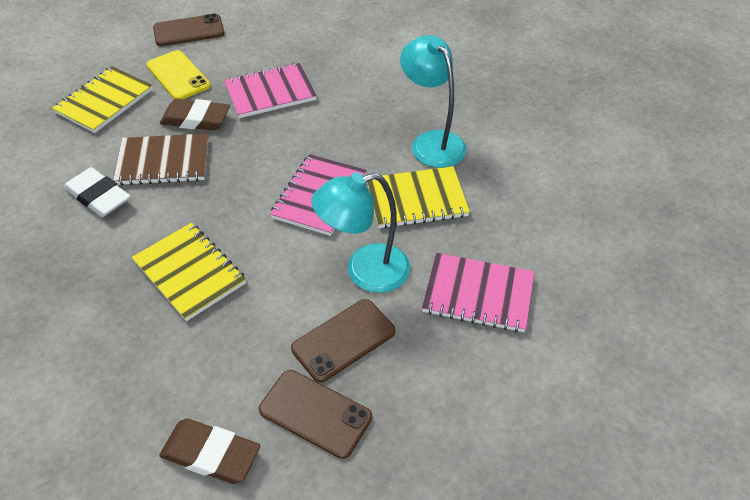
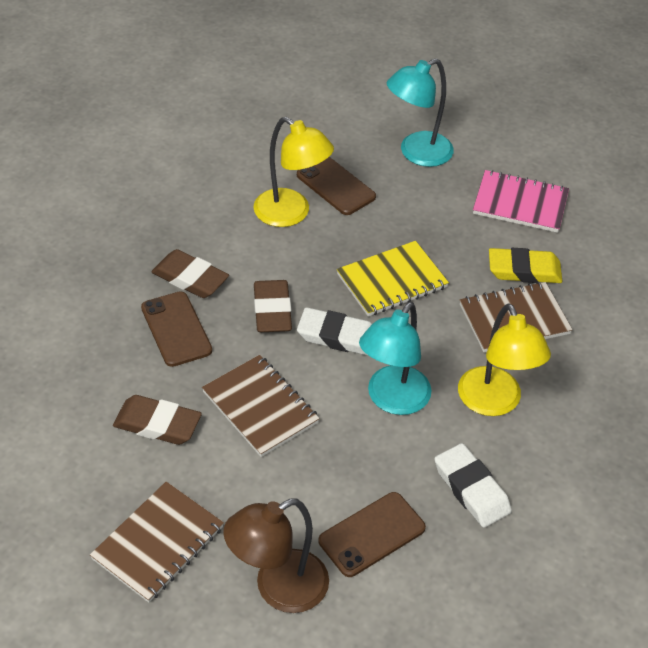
brown eraser: [159,419,260,484] [160,99,230,131] = 2 -> [113,395,202,445] [152,249,229,298] [254,280,292,332] = 3
brown lamp: none = 0 -> [223,498,329,613] = 1
brown notebook: [113,133,209,185] = 1 -> [90,481,224,603] [202,355,320,457] [460,282,573,352] = 3
pink notebook: [224,63,317,118] [270,154,367,236] [422,253,534,332] = 3 -> [473,170,569,233] = 1
white eraser: [64,167,130,217] = 1 -> [297,307,372,356] [434,443,512,528] = 2
yellow eraser: none = 0 -> [489,248,562,283] = 1
yellow lamp: none = 0 -> [254,117,334,227] [458,303,551,416] = 2
yellow notebook: [52,66,153,133] [132,223,246,321] [367,166,470,228] = 3 -> [337,241,449,317] = 1
yellow phone: [147,50,211,99] = 1 -> none = 0

